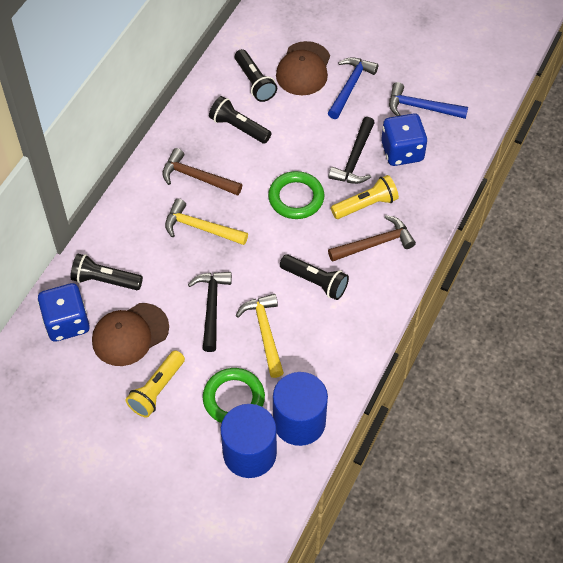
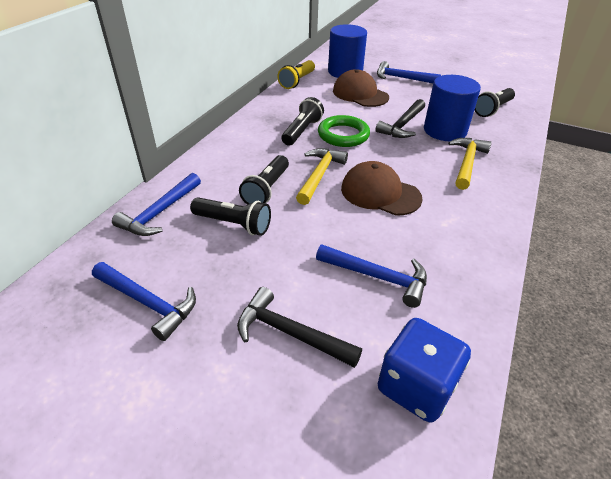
blue dice: [38,283,90,342] [381,113,427,166] = 2 -> [378,318,471,423] = 1
blue hammer: [328,57,378,119] [389,82,468,119] = 2 -> [92,262,196,341] [112,173,201,236] [316,244,427,308] [377,61,441,83] = 4
brown hammer: [162,148,242,196] [328,215,416,262] = 2 -> none = 0
green ring: [203,368,265,423] [268,171,324,219] = 2 -> [318,115,370,147] = 1
yellow flashlight: [126,351,185,418] [331,175,399,219] = 2 -> [277,60,315,89] = 1

